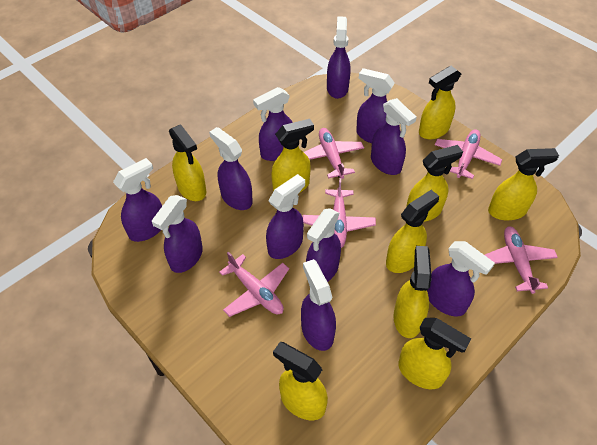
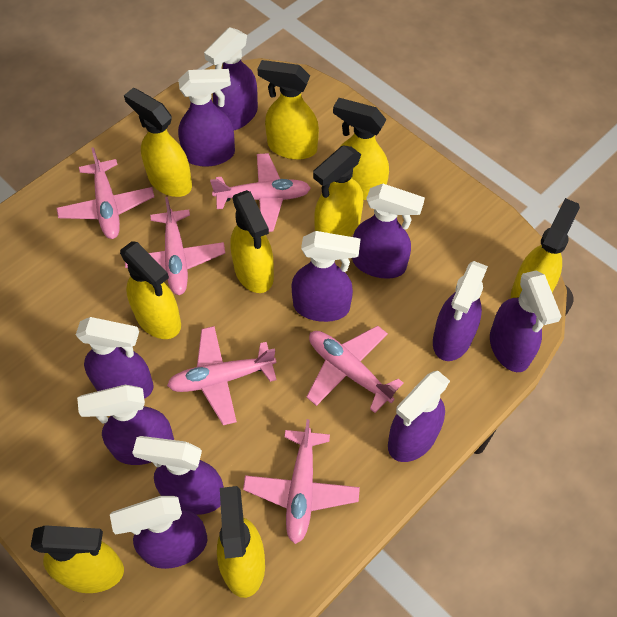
pink plane: [219,252,289,317] [303,178,376,248] [304,128,364,179] [435,129,502,179] [485,227,558,294] = 5 -> [57,147,154,239] [125,197,225,295] [167,326,277,425] [210,153,311,232] [243,419,360,544] [307,326,403,413] = 6

